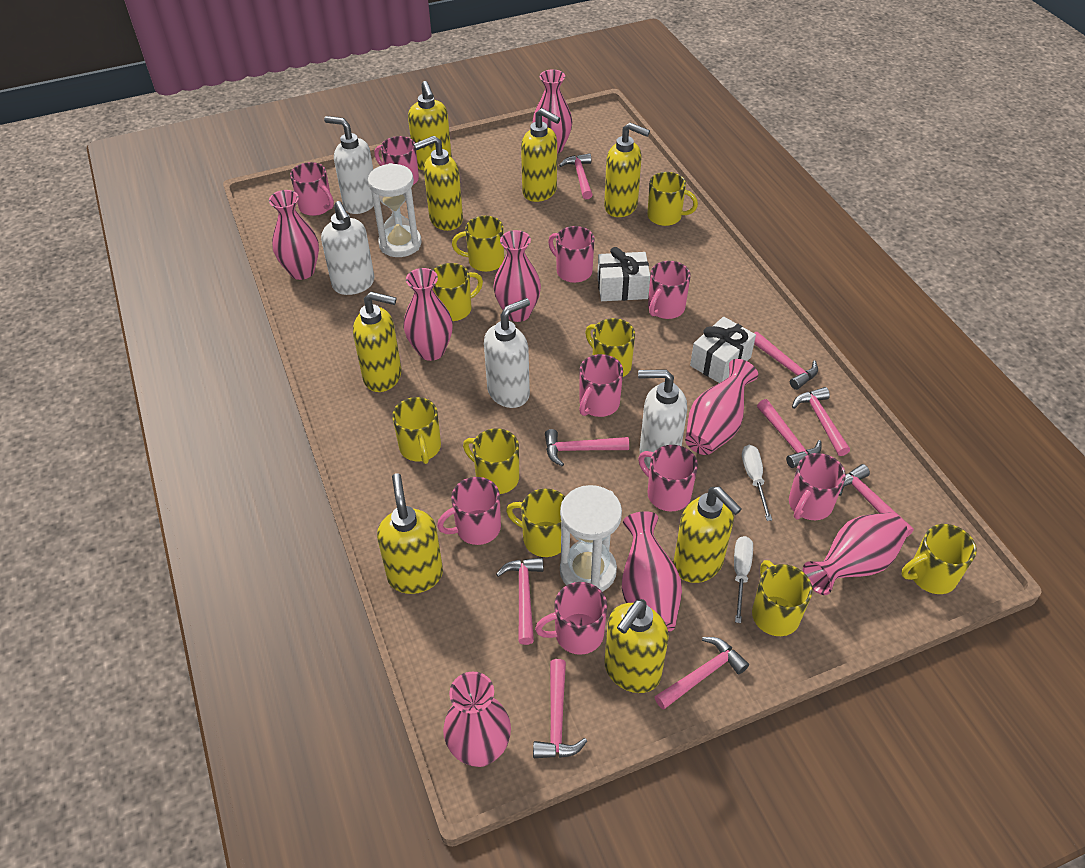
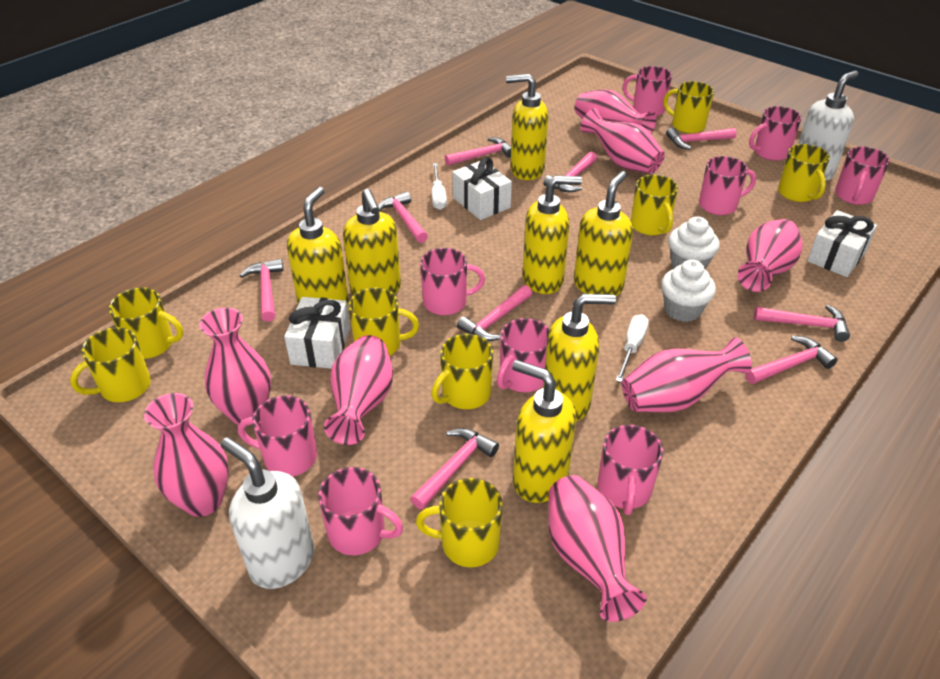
white cupcake: none = 0 -> [661,259,716,322] [668,216,720,270] = 2
white gift: [597,247,650,301] [690,317,756,383] = 2 -> [284,297,350,369] [452,157,512,220] [807,210,877,277] = 3
white hourglass: [368,163,422,257] [560,485,622,592] = 2 -> none = 0
white soap dispenser: [321,201,374,295] [324,116,374,214] [484,298,530,408] [638,369,687,469] = 4 -> [221,437,314,589] [798,71,858,181] = 2
yellow mug: [392,397,441,464] [433,263,483,321] [452,216,504,272] [463,428,519,494] [506,489,565,557] [585,318,635,377] [647,172,698,226] [752,560,813,636] [901,524,977,594] = 9 -> [70,327,151,402] [109,287,183,359] [348,288,419,356] [416,478,503,567] [431,334,493,409] [631,175,678,235] [663,81,714,134] [778,144,830,202] = 8
yellow soap dispenser: [353,292,402,392] [377,473,443,594] [408,81,452,170] [414,136,463,231] [521,108,560,202] [604,122,650,217] [604,599,669,693] [673,487,742,583] = 8 -> [287,187,349,306] [343,189,401,295] [506,74,549,180] [512,360,576,503] [523,176,582,294] [543,294,616,421] [574,171,633,296] = 7

